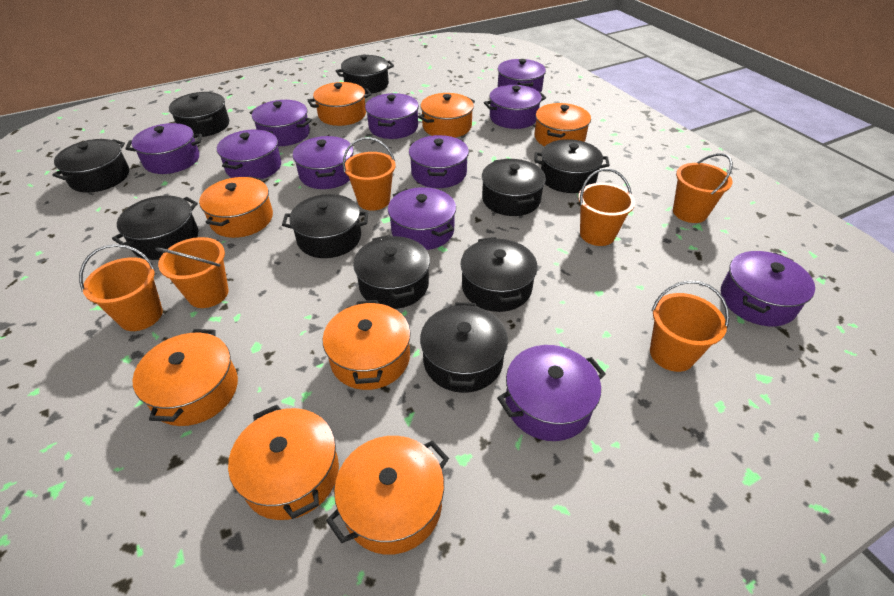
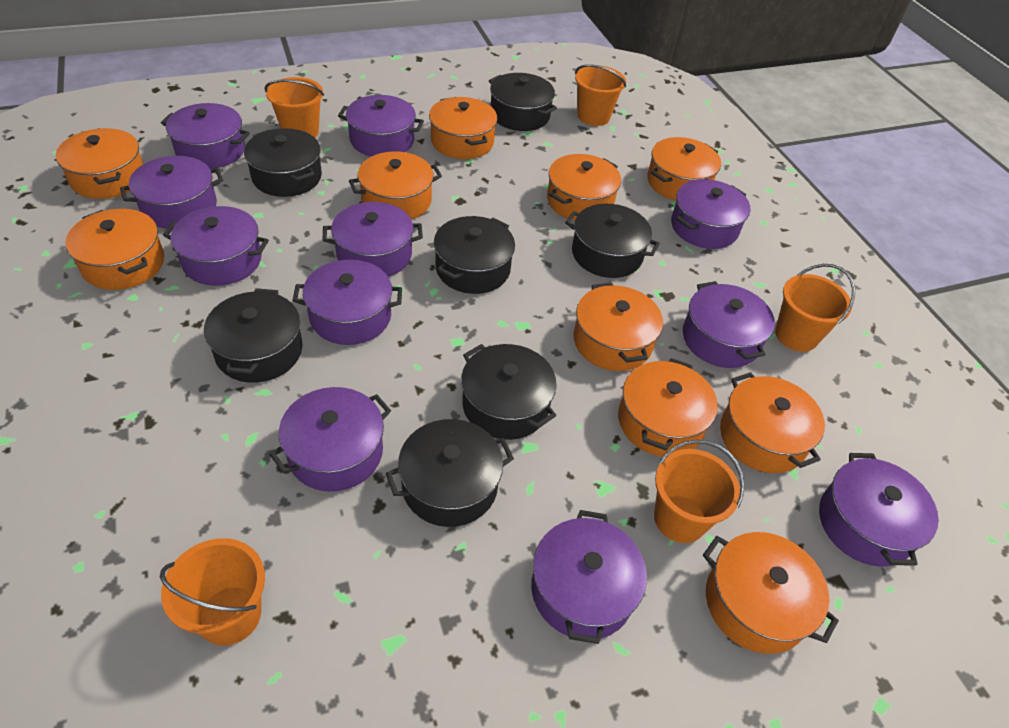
black pot: [52,139,129,193] [112,195,198,260] [169,92,229,137] [282,194,368,258] [336,54,394,94] [353,235,430,309] [420,302,508,393] [460,237,538,312] [482,159,546,216] [535,139,610,193] = 10 -> [204,288,303,382] [244,128,322,197] [386,419,514,527] [434,216,515,294] [461,344,557,440] [489,73,557,131] [565,204,660,278] = 7
orange bucket: [79,244,163,331] [155,237,229,308] [343,137,396,211] [578,168,635,246] [650,280,729,372] [673,153,733,223] = 6 -> [160,538,265,646] [265,77,324,138] [575,64,626,126] [654,440,744,543] [775,264,855,352] = 5
orange pot: [133,329,238,426] [199,176,273,238] [228,405,339,520] [308,82,372,126] [323,300,411,390] [326,436,449,555] [418,93,475,138] [535,103,591,146] = 8 -> [56,128,143,199] [65,209,164,290] [349,151,442,219] [429,97,498,159] [547,154,621,221] [574,282,663,371] [618,358,718,457] [647,137,721,201] [703,532,839,654] [720,372,825,473] = 10

